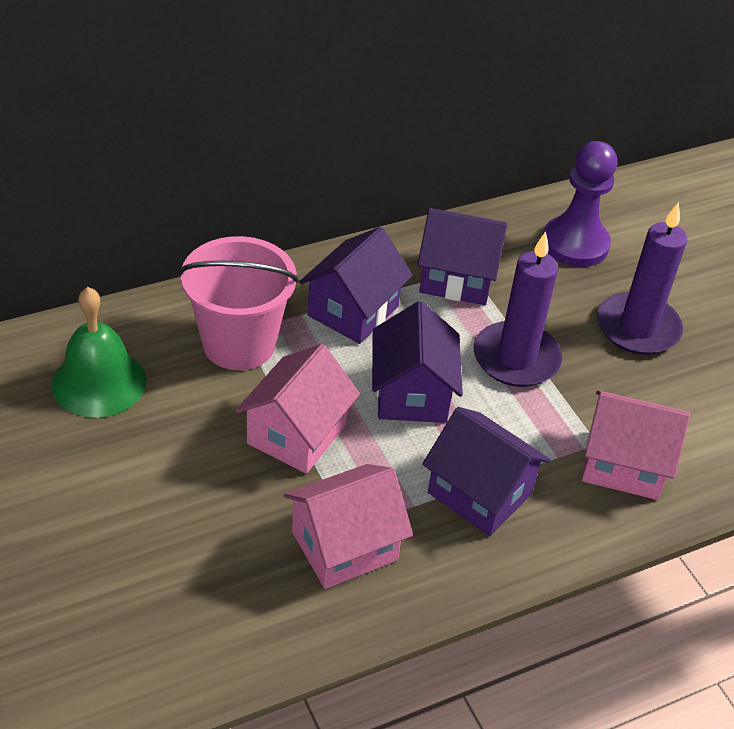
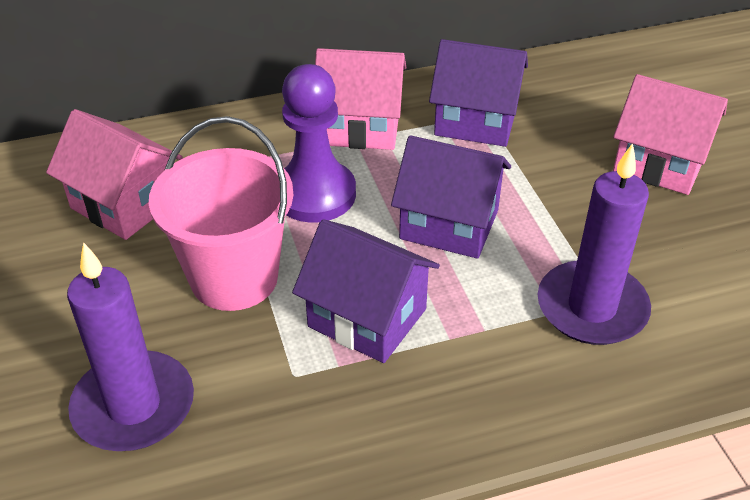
green bell: [52,287,146,418] = 1 -> none = 0
purple house: [299,227,413,344] [372,301,463,423] [417,208,507,305] [422,407,551,536] = 4 -> [292,219,440,363] [391,135,511,259] [429,39,528,147] = 3

